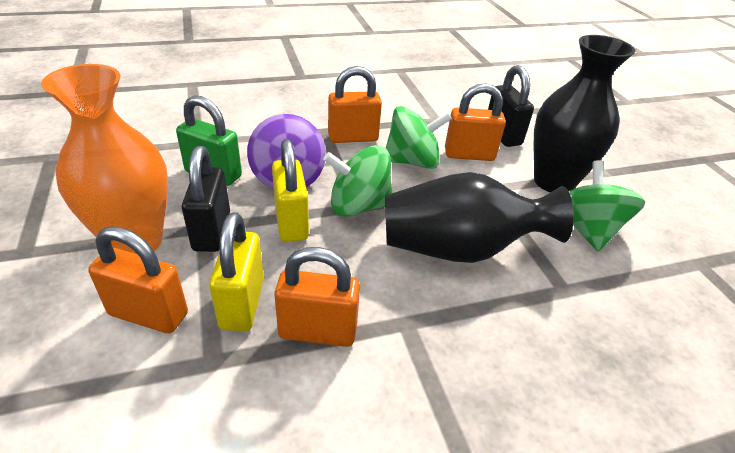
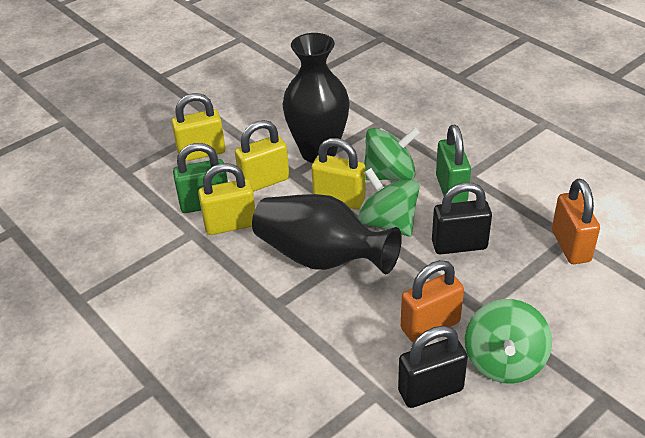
green padlock: [176,95,242,186] = 1 -> [173,143,228,213] [436,125,471,203] = 2
orange padlock: [88,226,188,333] [274,247,360,347] [328,66,382,143] [445,83,506,161] = 4 -> [401,260,464,342] [552,179,600,264] = 2
orange vase: [41,64,168,254] = 1 -> none = 0
purple spinning top: [247,114,326,190] = 1 -> none = 0
yellow padlock: [209,212,264,331] [272,139,309,242] = 2 -> [171,93,226,161] [198,163,255,235] [235,120,289,192] [311,138,366,209] = 4

